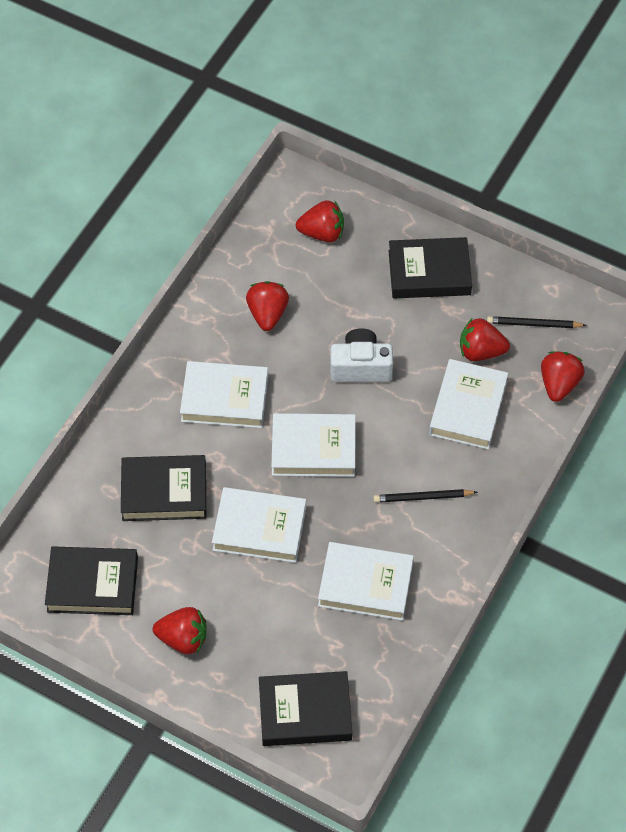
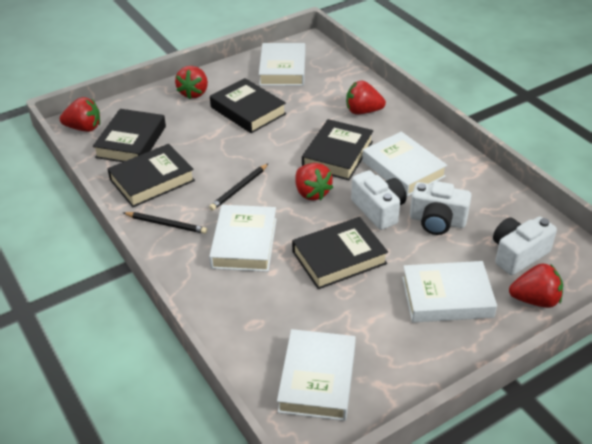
black book: [45,547,138,615] [121,455,206,521] [259,671,352,746] [388,237,472,298] = 4 -> [93,109,166,162] [107,144,195,207] [210,78,286,133] [292,217,388,289] [302,119,374,180] = 5
white camera: [330,328,393,382] = 1 -> [351,170,406,230] [410,181,472,235] [493,216,557,275] = 3

